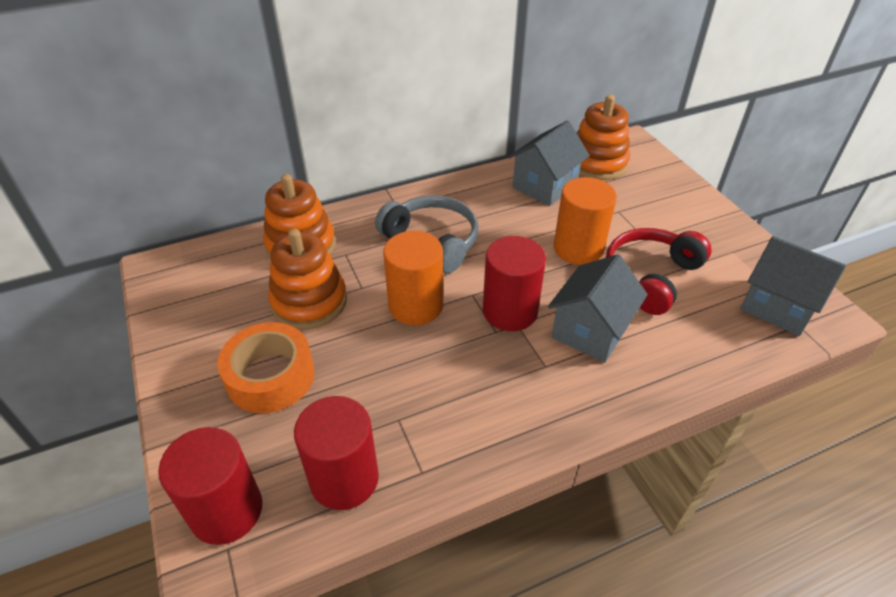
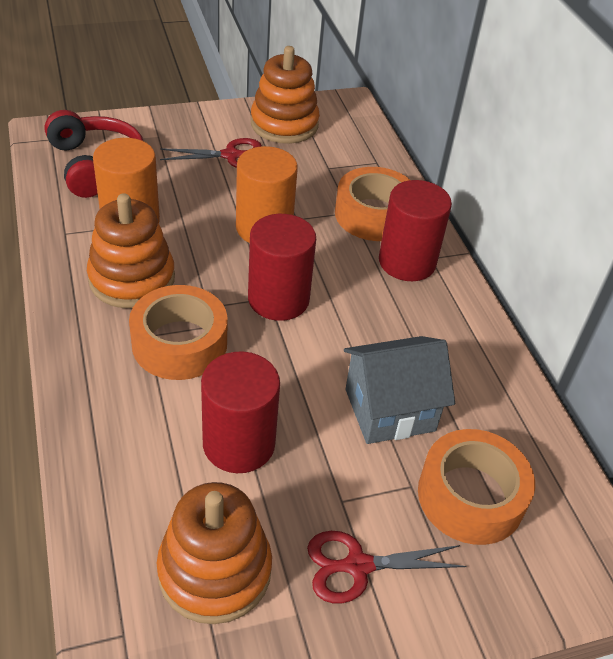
grey headphones: [375,195,478,273] = 1 -> none = 0
grey house: [508,121,590,206] [548,254,648,363] [740,236,846,336] = 3 -> [344,336,455,444] = 1
orange tape: [217,322,314,413] = 1 -> [129,285,227,380] [335,167,410,241] [418,429,535,545] = 3
red scissors: none = 0 -> [160,138,262,168] [307,531,466,603] = 2

